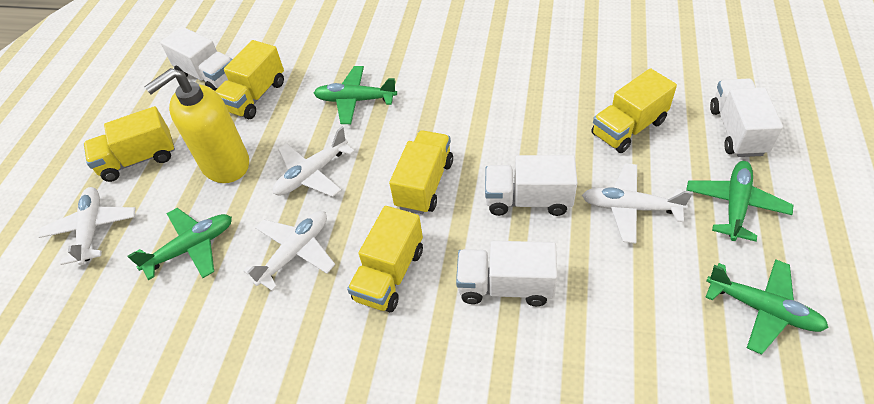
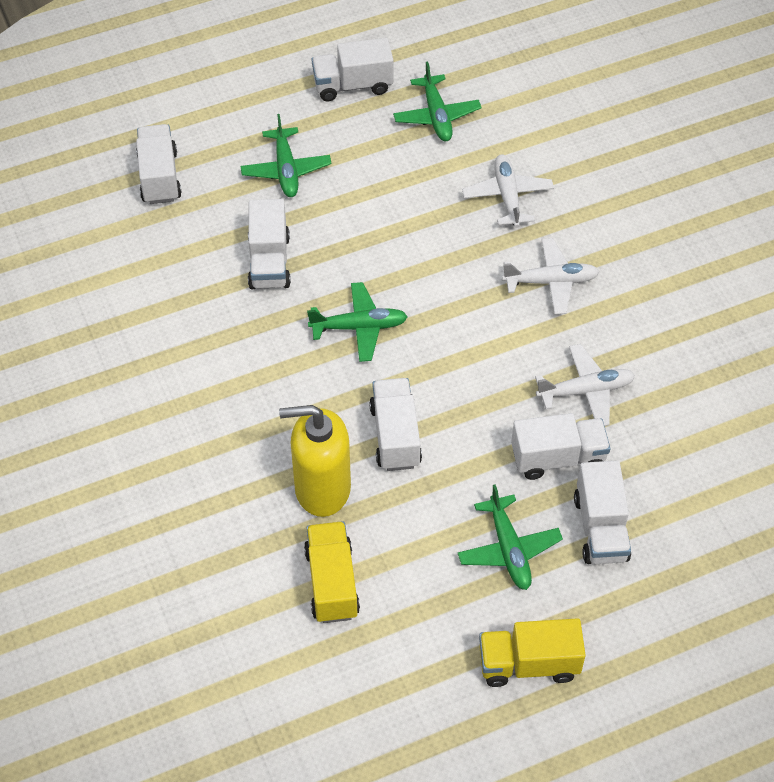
white plane: [39,187,136,265] [244,211,335,291] [273,127,355,197] [582,163,693,243] = 4 -> [462,154,554,228] [502,238,599,315] [535,344,635,426] = 3
white truck: [160,27,233,91] [456,241,557,306] [485,155,577,216] [710,78,783,157] = 4 -> [136,124,182,204] [248,199,291,289] [312,38,393,101] [369,378,422,471] [511,413,610,480] [574,461,631,564] = 6
yellow truck: [84,106,175,182] [216,40,284,119] [347,206,423,312] [389,130,453,214] [591,68,677,153] = 5 -> [304,521,360,623] [479,618,586,687] = 2

